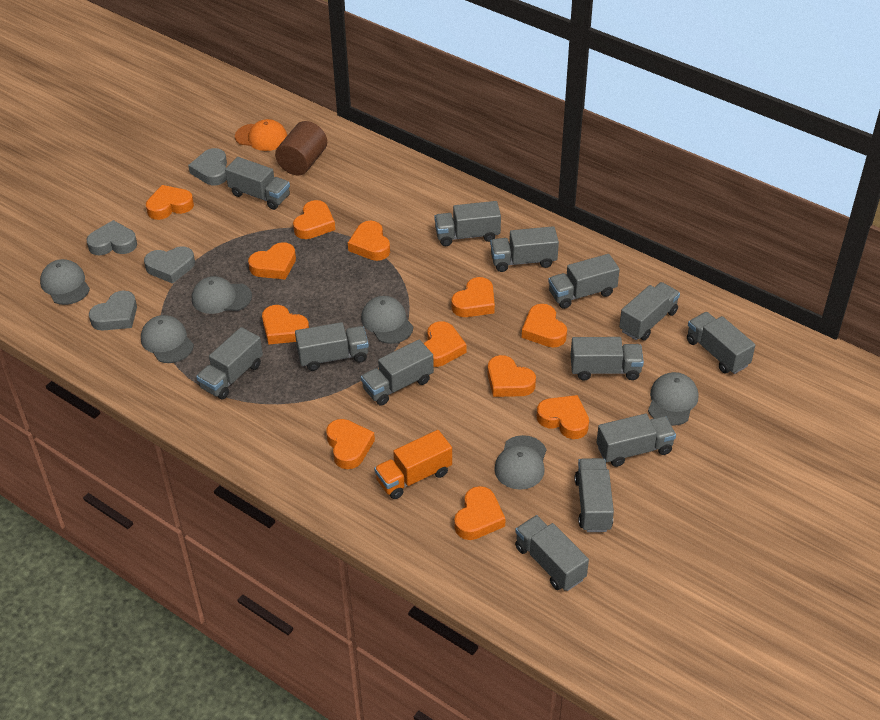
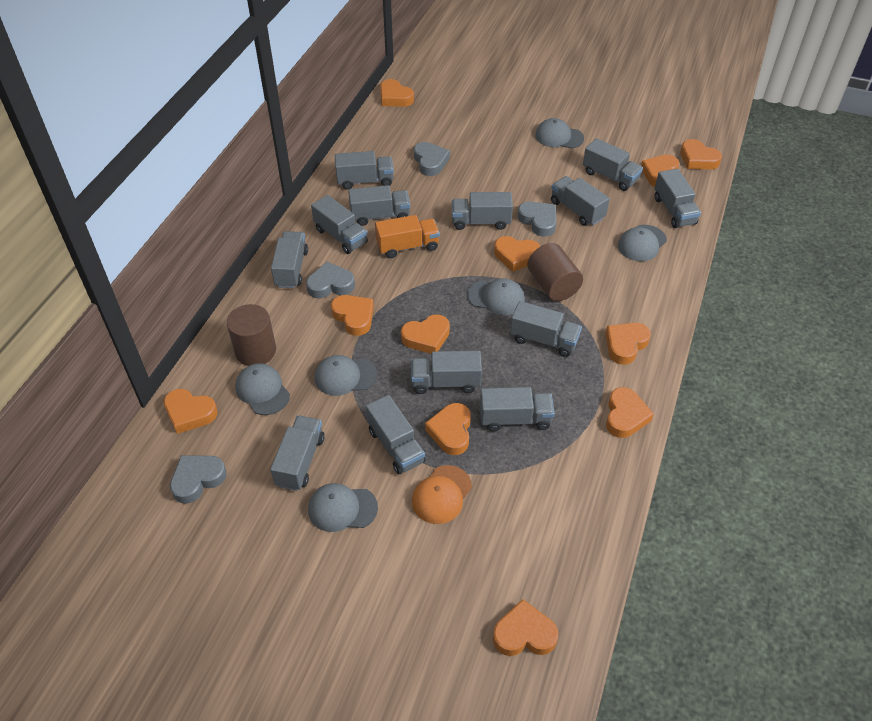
brown cylinder: [275,121,327,176] = 1 -> [227,304,276,366] [527,243,583,301] = 2
orange heart: [146,185,194,220] [248,242,296,280] [262,305,309,345] [293,200,335,239] [326,419,375,469] [348,221,390,261] [424,321,467,367] [451,277,495,317] [454,486,506,540] [488,355,536,397] [522,304,567,348] [537,395,589,439] = 12 -> [164,389,218,434] [331,295,374,336] [380,79,414,107] [401,314,450,354] [425,403,471,455] [493,599,558,656] [494,236,540,272] [605,323,651,365] [606,387,654,438] [641,155,679,187] [681,139,722,169] = 11

